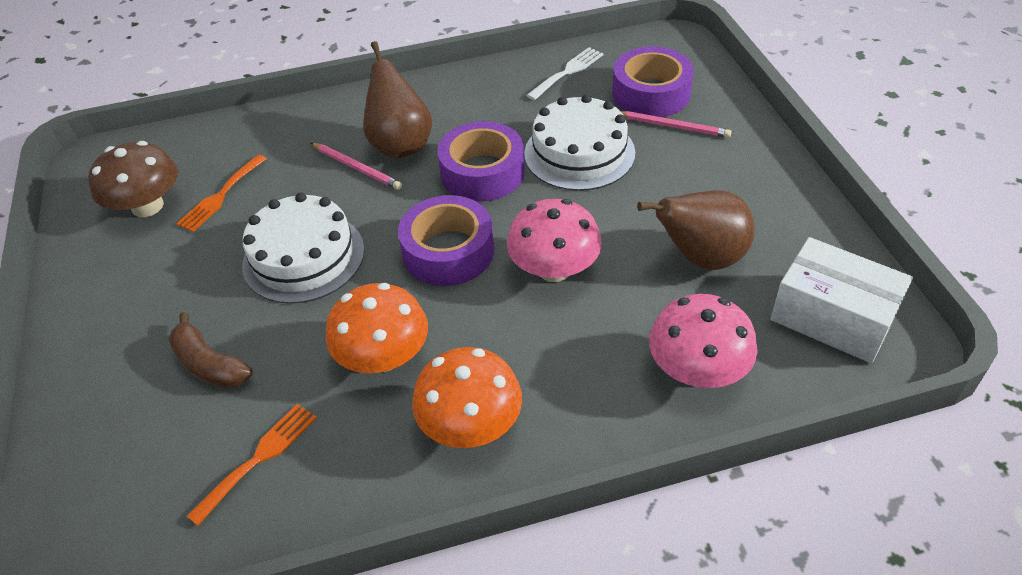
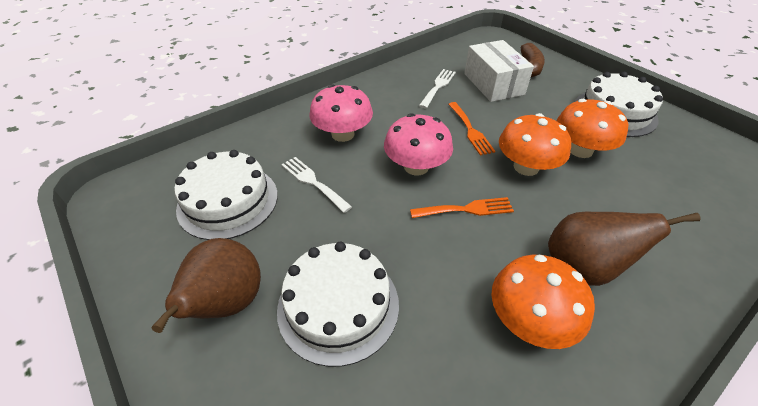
brown mushroom: [88,141,178,217] = 1 -> none = 0
orange mushroom: [326,283,428,373] [412,347,522,448] = 2 -> [492,255,595,349] [499,113,571,176] [557,99,628,158] = 3
pink pencil: [311,143,402,190] [621,111,731,138] = 2 -> none = 0
purple tape: [398,195,494,286] [437,121,525,202] [612,46,694,117] = 3 -> none = 0
white cake: [242,193,365,304] [524,94,635,191] = 2 -> [174,150,278,240] [277,242,399,367] [575,72,663,137] = 3
white fork: [527,47,604,100] = 1 -> [281,157,352,213] [419,69,456,108] = 2

